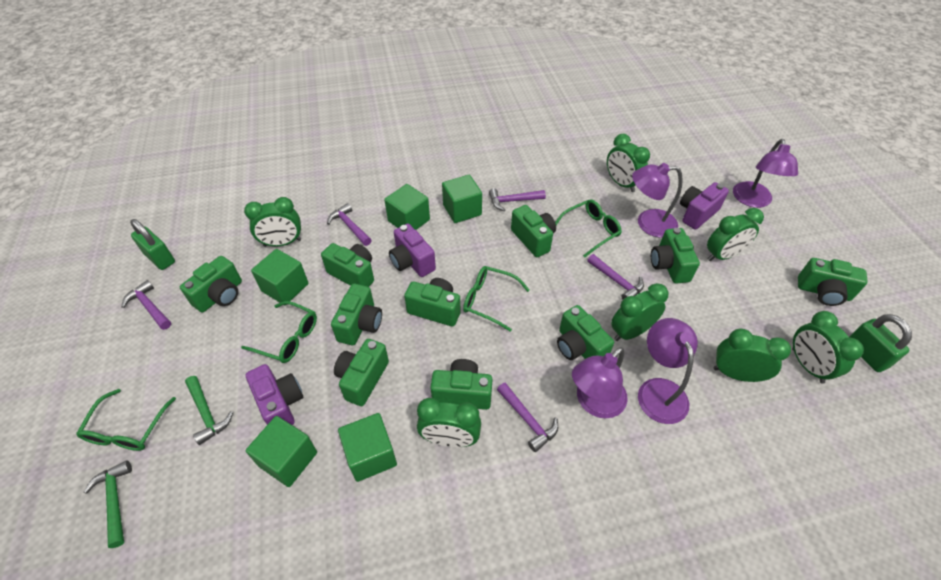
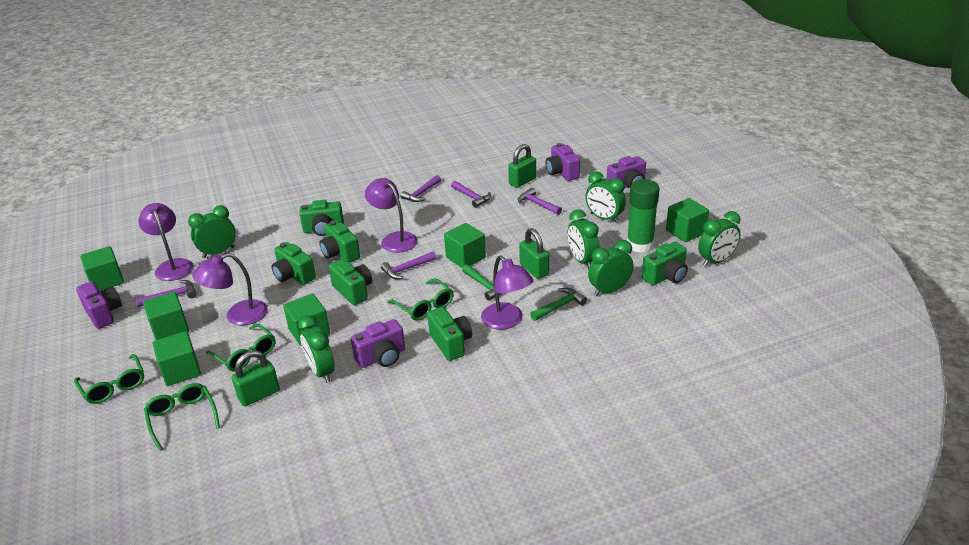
green camera: [180,256,242,313] [321,243,374,287] [331,284,382,345] [334,339,389,406] [404,278,461,326] [430,359,492,410] [511,205,556,257] [557,305,614,360] [651,228,700,284] [798,258,868,306] = 10 -> [272,242,316,285] [299,200,344,236] [319,221,360,263] [329,259,372,305] [427,307,472,361] [642,242,688,286] = 6
green clock: [244,197,301,247] [417,398,481,447] [607,134,650,192] [611,283,669,341] [707,208,764,261] [714,329,791,382] [792,311,864,384] = 7 -> [188,205,236,258] [298,315,335,383] [568,209,599,269] [585,171,626,223] [588,240,634,296] [698,211,740,267] = 6
green cube: [246,416,317,487] [251,249,309,305] [338,413,397,482] [384,184,430,230] [442,175,482,223] = 5 -> [80,246,124,291] [143,292,189,340] [153,331,201,386] [283,294,330,346] [444,223,486,268] [666,198,709,242] = 6
green glue stick: none = 0 -> [627,179,660,253] = 1
green padlock: [130,219,175,270] [850,314,912,372] = 2 -> [232,350,280,406] [508,144,536,188] [519,228,549,279] = 3
purple camera: [245,364,303,425] [389,223,436,277] [680,182,729,230] = 3 -> [76,281,122,329] [351,319,405,368] [546,143,580,181] [607,156,646,188] = 4

